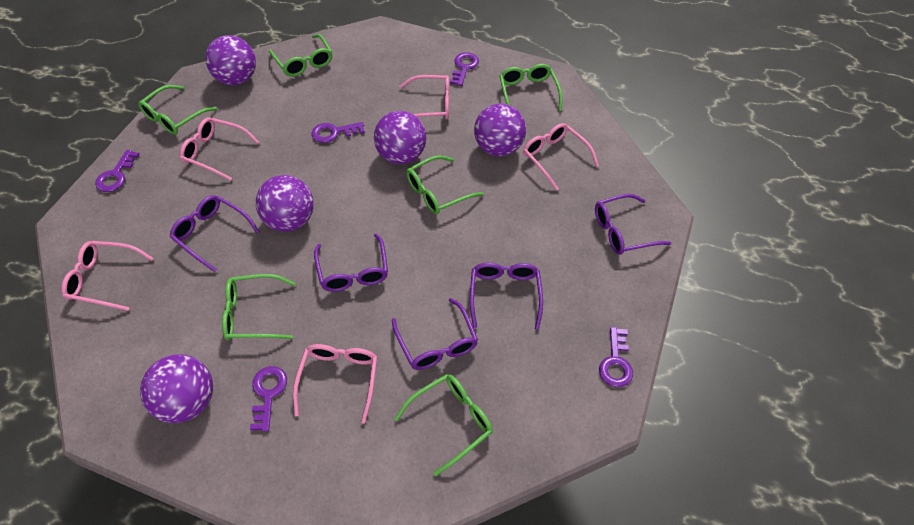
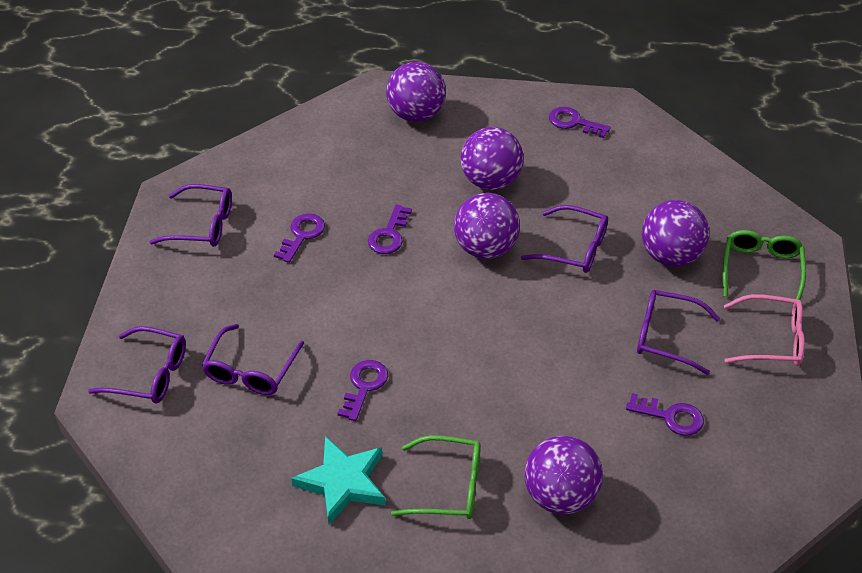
green glasses: [138,85,217,135] [222,274,295,340] [269,34,332,77] [394,374,493,476] [406,155,484,214] [499,64,562,112] = 6 -> [391,435,481,519] [723,230,806,300] = 2
pink glasses: [61,241,153,311] [180,118,259,181] [293,344,377,424] [399,75,449,120] [523,123,599,191] = 5 -> [724,294,805,366] = 1
turquoise star: none = 0 -> [291,436,386,525] = 1

